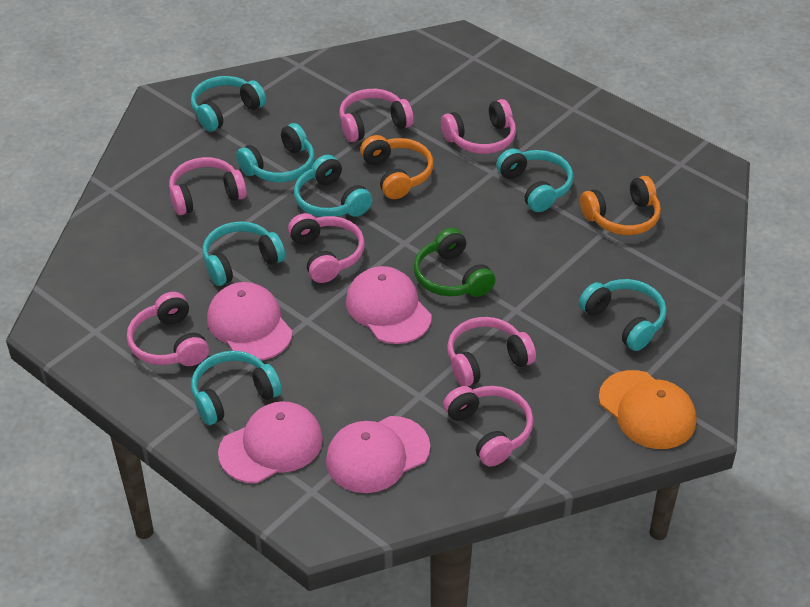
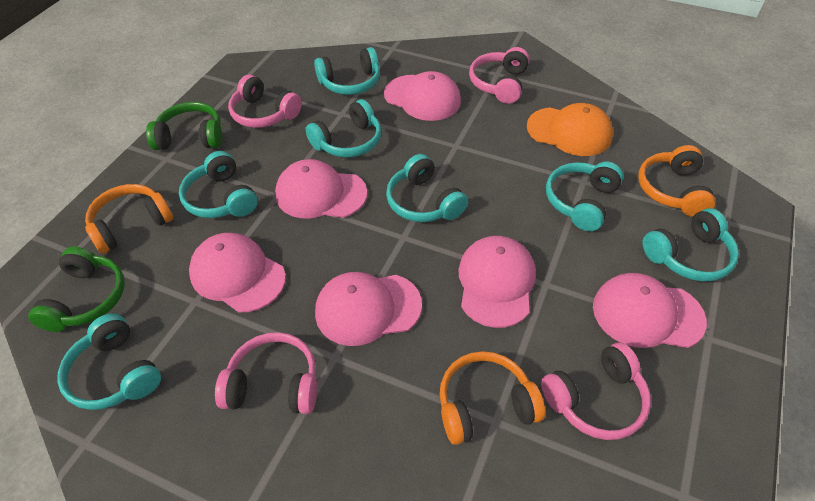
green headphones: [414,228,496,297] = 1 -> [28,246,125,332] [146,102,222,150] = 2
orange headphones: [360,135,433,199] [580,176,661,235] = 2 -> [85,184,173,254] [439,351,545,445] [638,145,716,217] = 3
pink cap: [207,282,293,360] [218,401,323,483] [326,416,430,493] [346,266,432,344] = 4 -> [189,233,286,312] [275,159,367,218] [315,272,422,346] [384,71,461,121] [458,236,536,328] [593,273,707,348] = 6
pink headphones: [127,292,209,366] [169,157,247,215] [288,213,365,283] [339,89,414,142] [441,99,516,154] [443,386,533,467] [447,317,536,386] = 7 -> [215,332,317,414] [228,74,302,128] [469,47,529,104] [541,342,651,440] = 4

